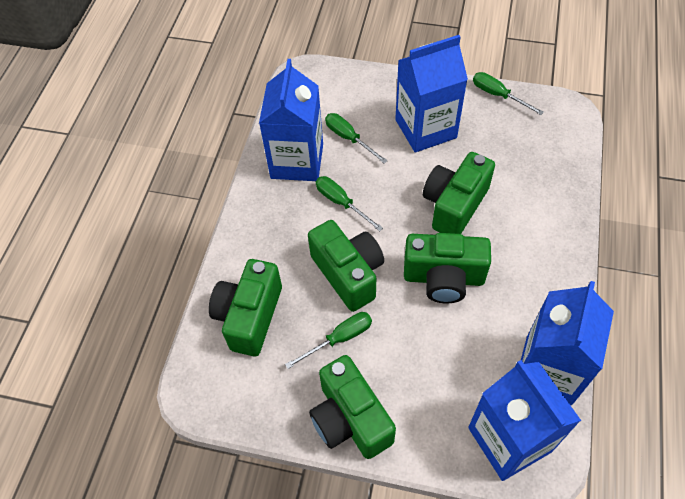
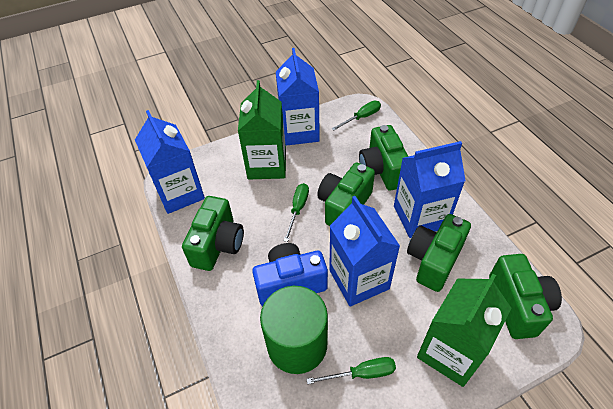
blue camera: none = 0 -> [252,243,328,306] = 1
green carton: none = 0 -> [238,80,286,180] [417,274,511,387] = 2
green cylinder: none = 0 -> [260,286,328,374] = 1
green screwdriver: [285,312,372,369] [316,176,383,231] [325,113,388,163] [473,72,544,115] = 4 -> [284,183,309,242] [307,357,396,384] [332,101,381,130] = 3

